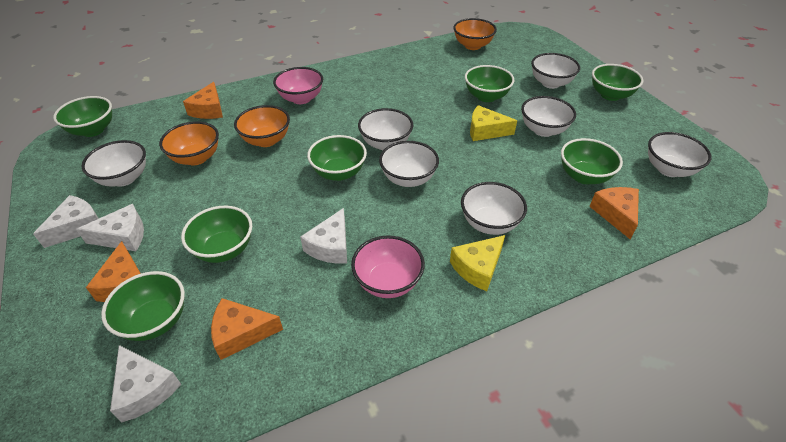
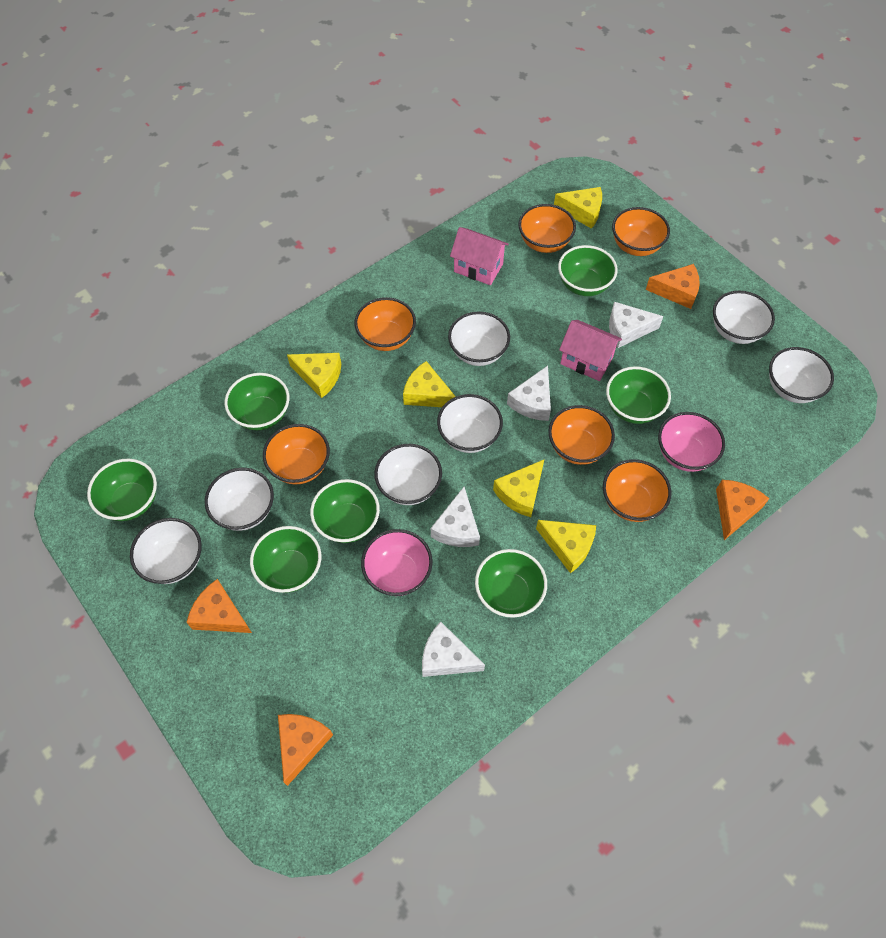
orange bowl: [159,121,219,165] [234,105,290,147] [453,18,497,50] = 3 -> [263,424,330,484] [354,297,416,351] [518,204,576,253] [548,405,615,465] [603,459,671,522] [612,207,670,256] = 6
pink house: none = 0 -> [450,227,509,285] [559,320,622,381] = 2
yellow cheese: [450,235,505,291] [470,105,517,141] = 2 -> [287,353,341,398] [403,361,456,407] [493,460,544,517] [536,520,596,573] [554,187,602,229] = 5

